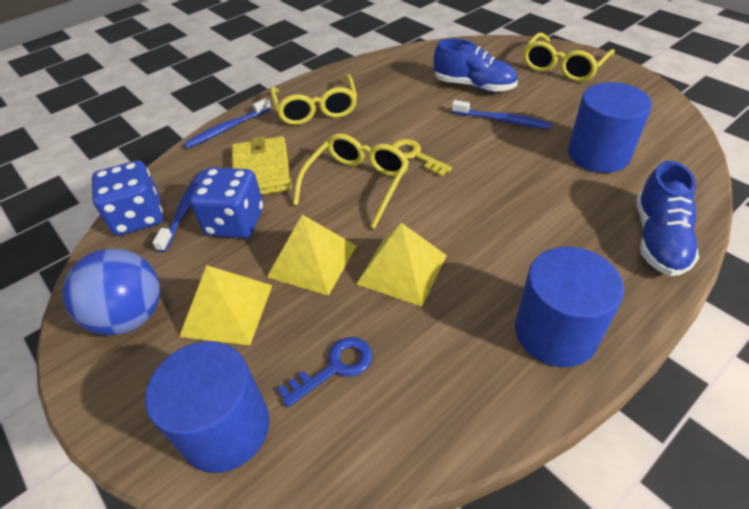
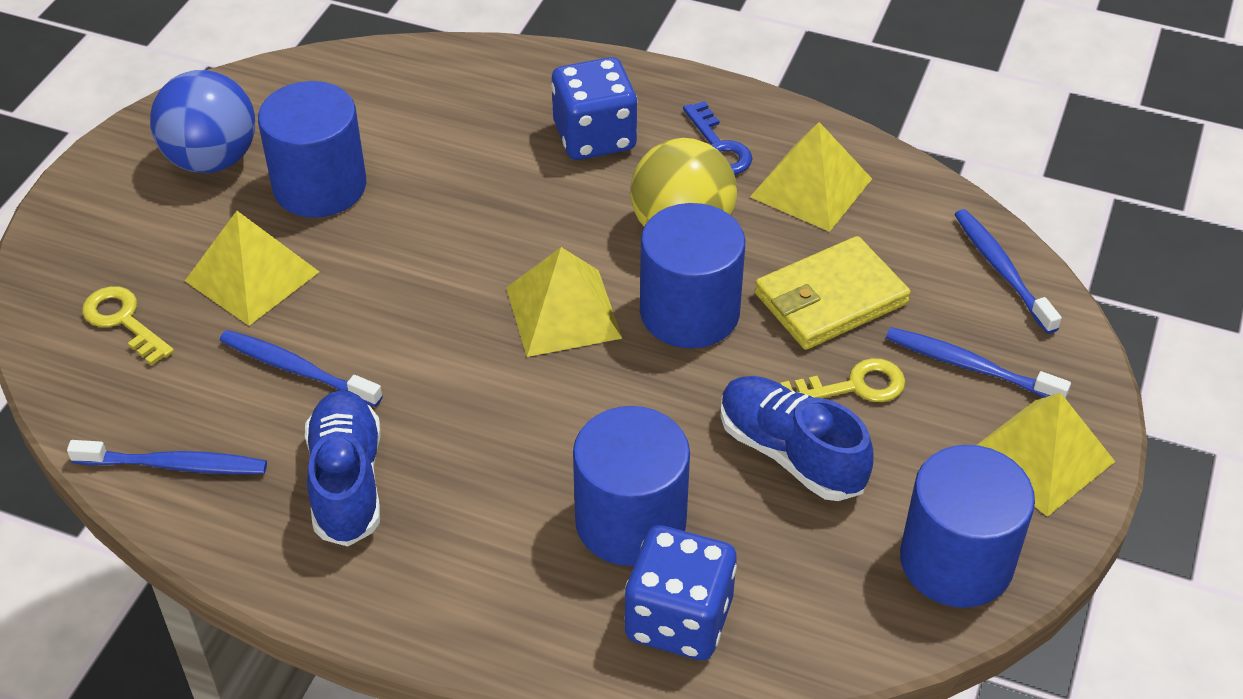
blue cylinder: [145,341,269,473] [515,247,624,367] [568,82,652,173] = 3 -> [258,81,366,218] [573,406,690,566] [640,203,745,348] [900,445,1035,608] = 4
blue toothbrush: [152,170,205,252] [183,98,271,149] [452,100,552,129] = 3 -> [67,440,267,474] [220,330,383,407] [886,327,1071,399] [954,209,1062,334] = 4
yellow ball: none = 0 -> [631,138,737,227] = 1
yellow glasses: [270,74,357,125] [293,133,409,229] [523,33,615,82] = 3 -> none = 0
yellow key: [391,139,452,177] = 1 -> [82,286,174,366] [780,358,905,402] = 2
yellow pyramid: [179,265,273,345] [267,215,356,296] [356,223,447,307] = 3 -> [185,211,319,326] [506,247,623,357] [750,122,872,232] [977,393,1115,517] = 4

